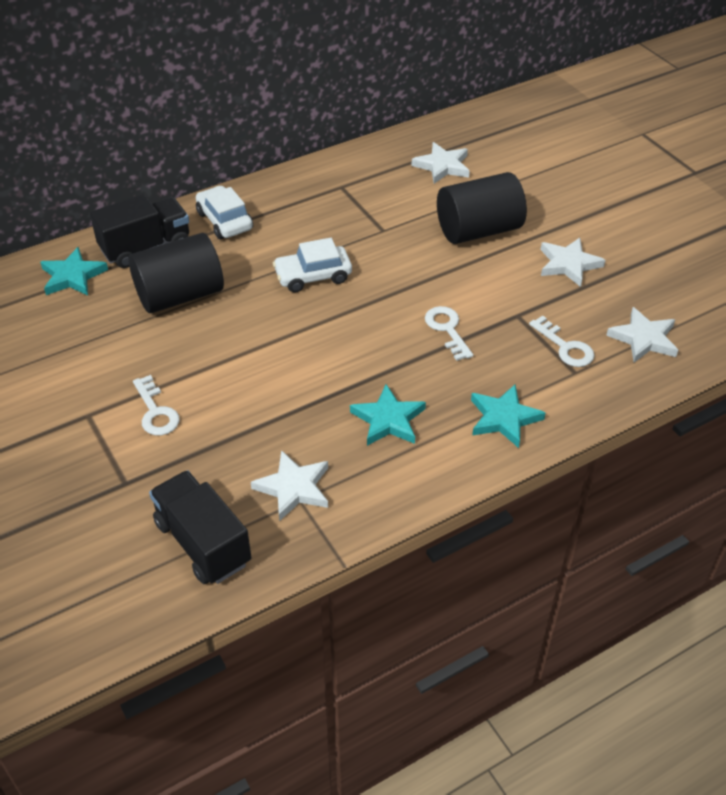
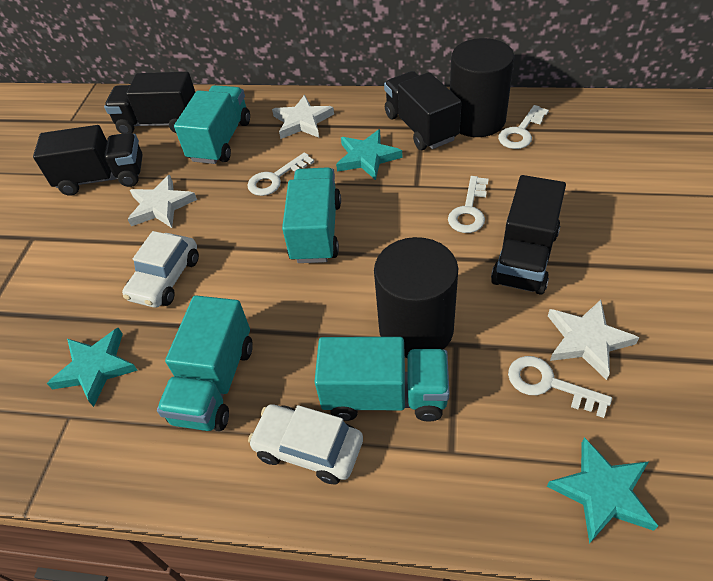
black truck: [90,194,189,268] [149,470,251,584] = 2 -> [33,125,143,196] [104,72,195,134] [384,71,462,150] [491,175,566,295] = 4
turquoise truck: none = 0 -> [157,295,253,431] [174,85,250,164] [282,167,341,263] [314,337,449,422] = 4
white key: [133,375,180,435] [425,306,473,361] [529,316,594,367] = 3 -> [247,152,314,196] [448,176,489,233] [498,105,549,149] [508,356,612,418] = 4
white star: [251,450,328,521] [411,142,470,184] [541,237,605,287] [606,307,678,363] = 4 -> [127,175,197,228] [272,95,334,139] [548,300,639,380] = 3

